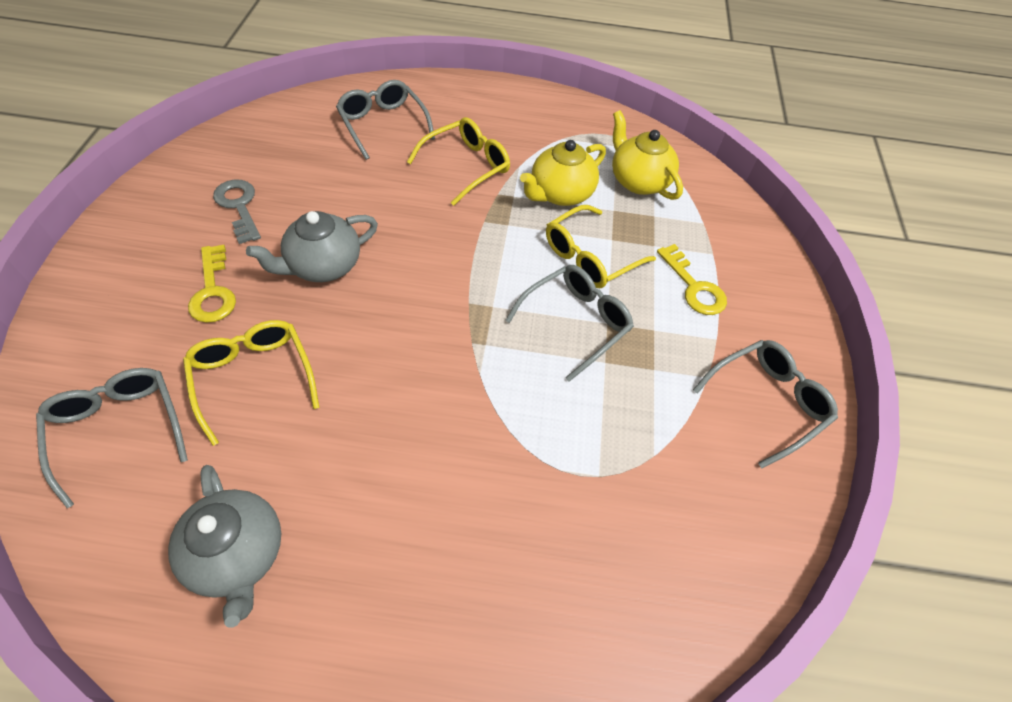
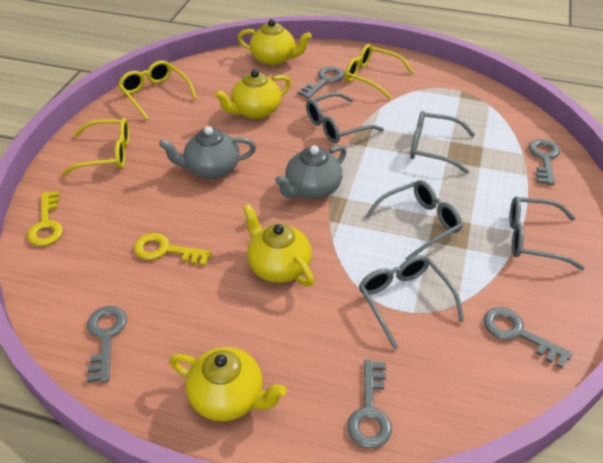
grey glasses: [36,368,188,508] [336,80,435,160] [505,265,634,382] [693,340,838,468] = 4 -> [306,92,384,143] [359,255,464,350] [365,180,462,260] [410,111,475,174] [510,196,585,270] = 5
grey key: [213,180,261,244] = 1 -> [87,306,127,382] [298,67,344,99] [347,360,392,448] [484,307,572,368] [529,139,560,185] = 5
yellow teapot: [520,140,606,206] [612,110,683,200] = 2 -> [169,347,286,421] [215,69,291,119] [237,19,312,66] [243,204,314,286] = 4

